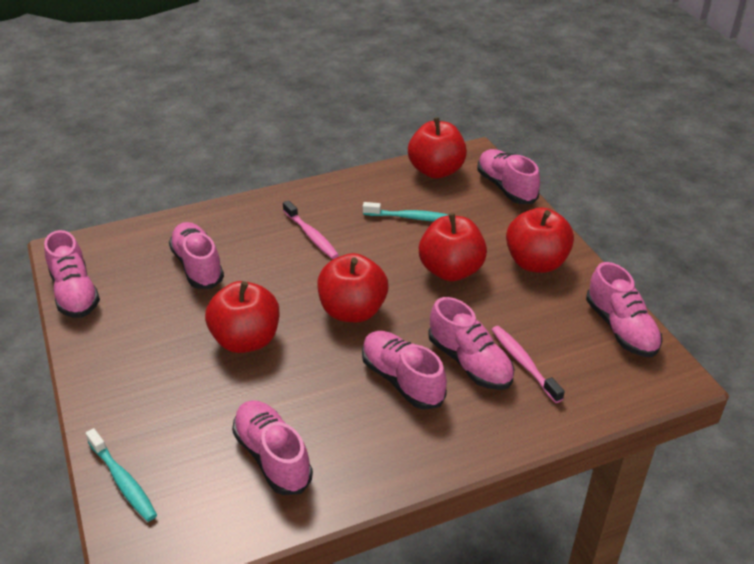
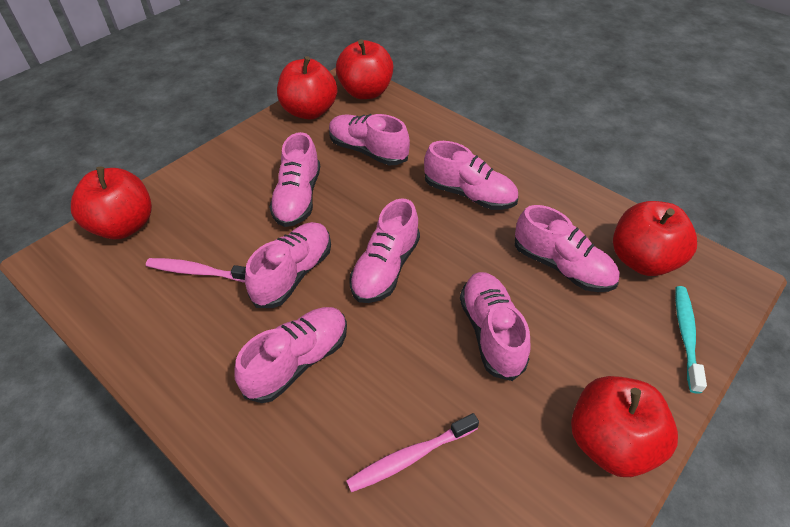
pink shoe: [44,230,100,318] [169,222,224,289] [232,400,313,495] [362,331,447,410] [428,297,515,390] [478,149,540,204] [586,262,662,357] = 7 -> [234,307,347,403] [245,222,331,308] [269,132,320,227] [329,114,410,165] [350,198,420,303] [424,141,518,210] [460,272,531,381] [515,205,620,292] = 8
turquoise toothbrush: [85,428,157,522] [363,202,449,221] = 2 -> [675,286,707,394] = 1

